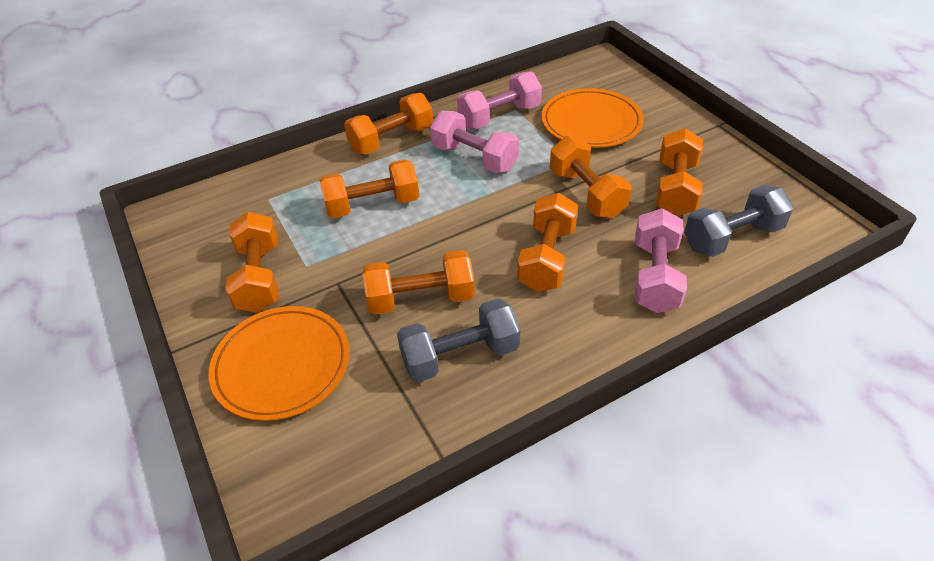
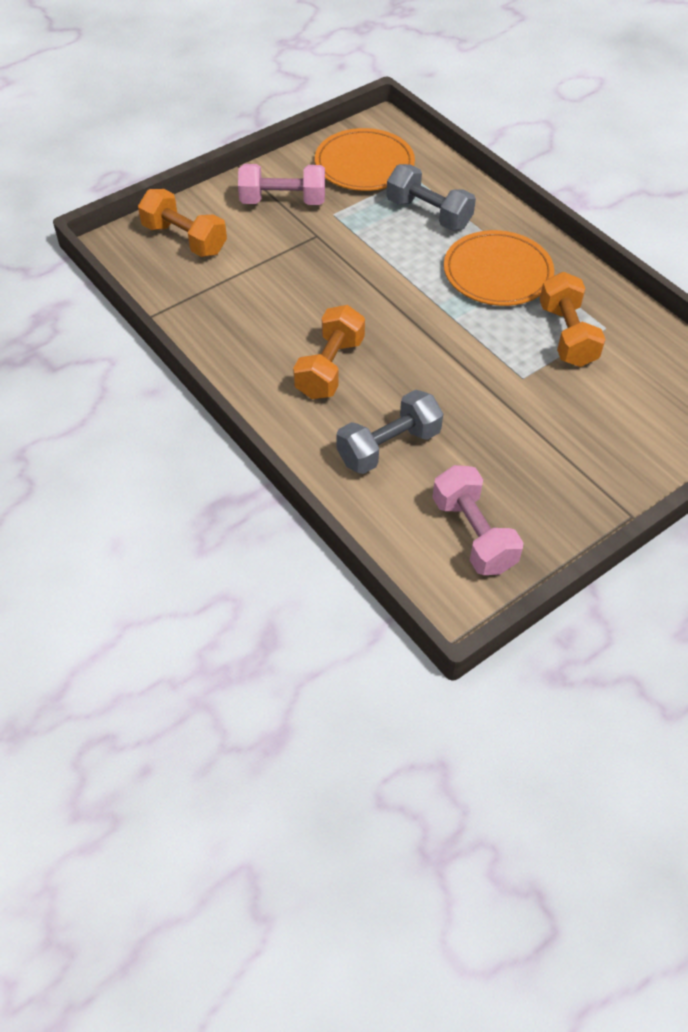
orange dumbbell: [225,212,278,313] [320,159,419,218] [344,93,433,155] [363,250,475,315] [517,193,578,292] [550,136,631,218] [656,128,703,216] = 7 -> [138,189,227,257] [293,305,365,399] [539,272,606,367] = 3
pink dumbbell: [430,111,519,173] [457,71,542,129] [635,208,687,313] = 3 -> [238,164,325,205] [432,465,523,575] = 2

